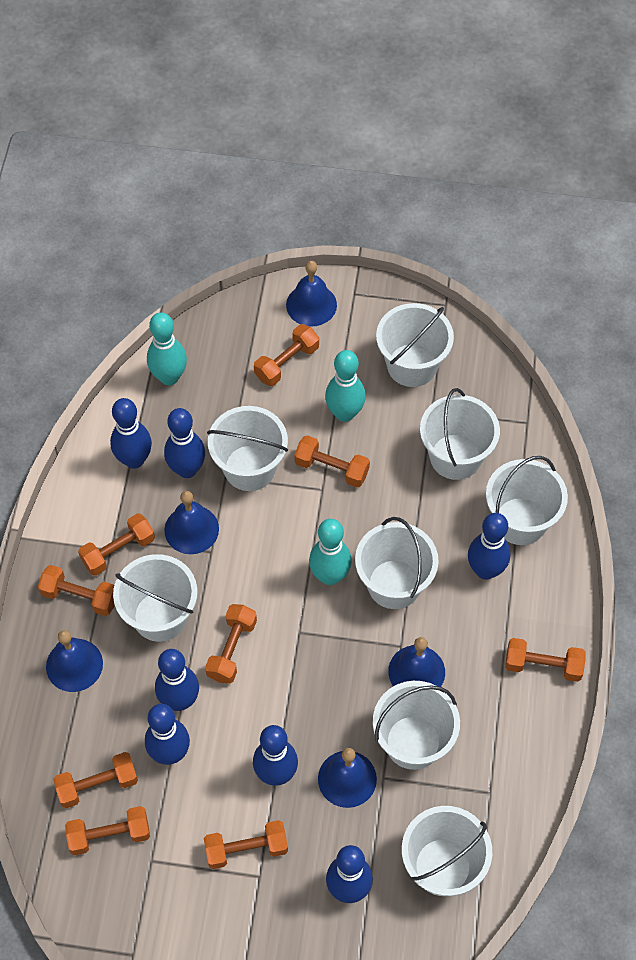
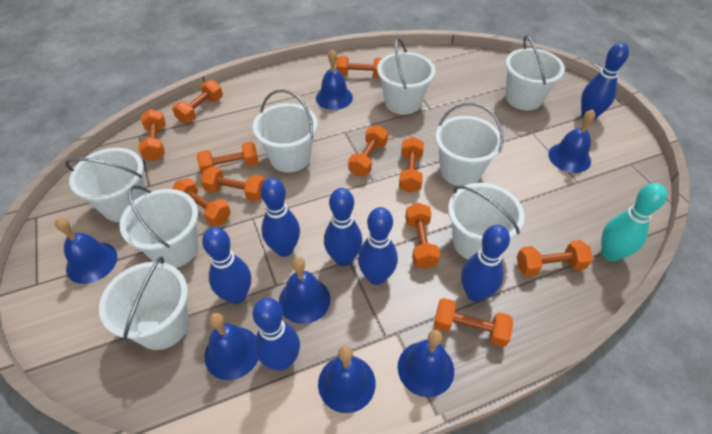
blue bell: [46,630,103,692] [164,491,219,554] [286,261,337,327] [318,748,377,808] [388,637,445,687] = 5 -> [55,218,117,284] [204,313,258,380] [279,257,331,324] [316,49,353,110] [318,346,376,413] [398,330,454,397] [548,109,595,173] = 7
orange dumbbell: [38,565,115,616] [53,752,138,808] [65,806,150,855] [78,513,155,576] [204,820,288,869] [205,604,257,684] [254,324,319,386] [294,435,370,487] [505,638,586,682] = 9 -> [138,109,166,161] [172,80,223,123] [172,178,231,226] [197,141,259,175] [201,166,265,201] [336,56,382,78] [348,125,388,177] [399,137,424,193] [405,203,440,269] [434,298,513,347] [517,240,593,277] = 11
turquoise bowling pin: [147,312,187,385] [309,519,352,585] [325,350,366,422] = 3 -> [601,183,667,261] = 1

